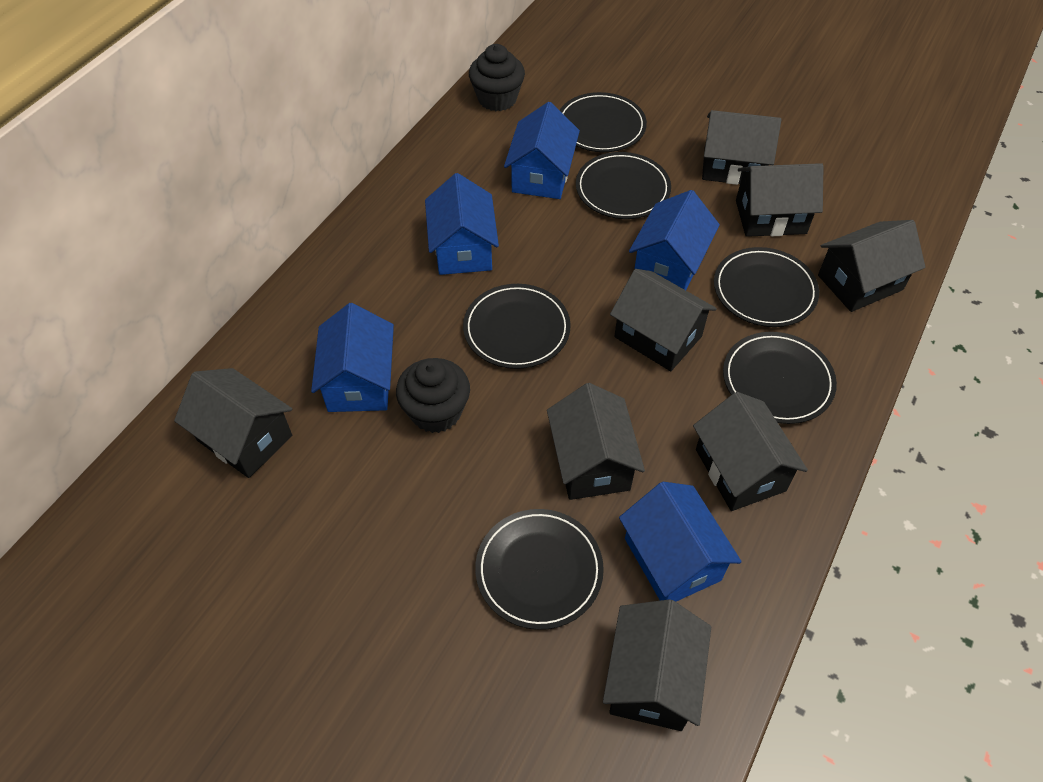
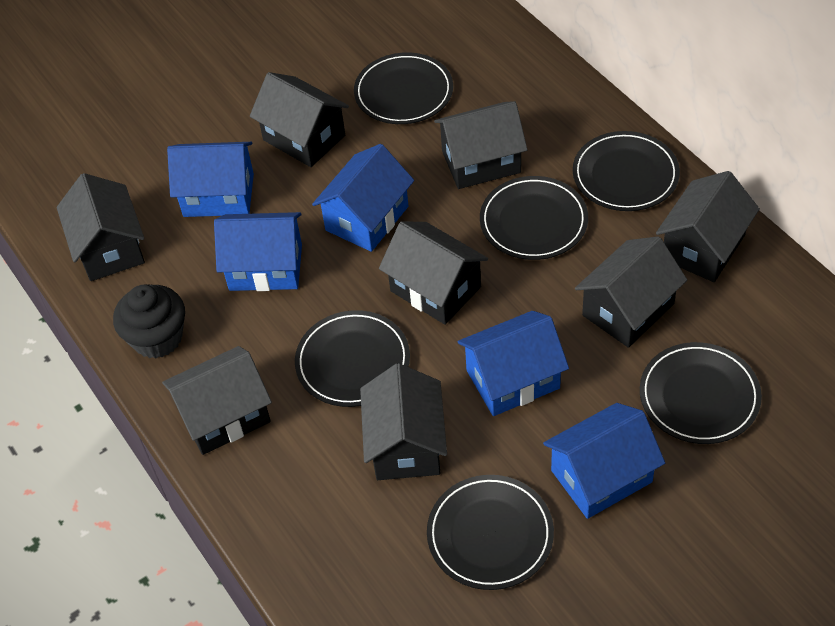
black cupcake: [396,358,470,433] [469,44,525,111] = 2 -> [113,285,185,358] = 1

